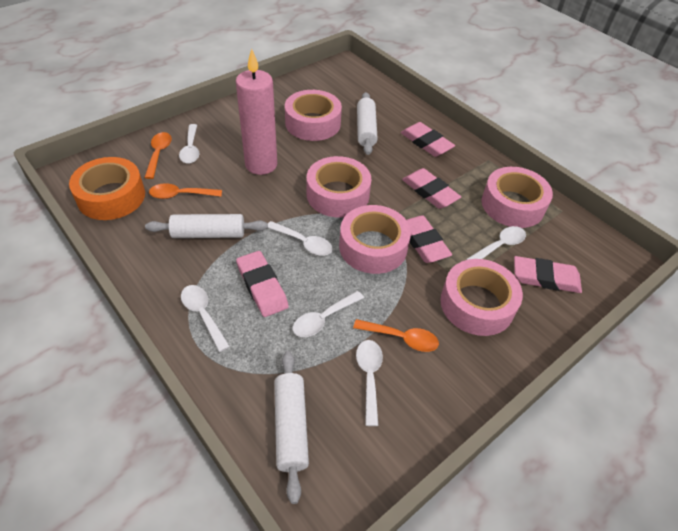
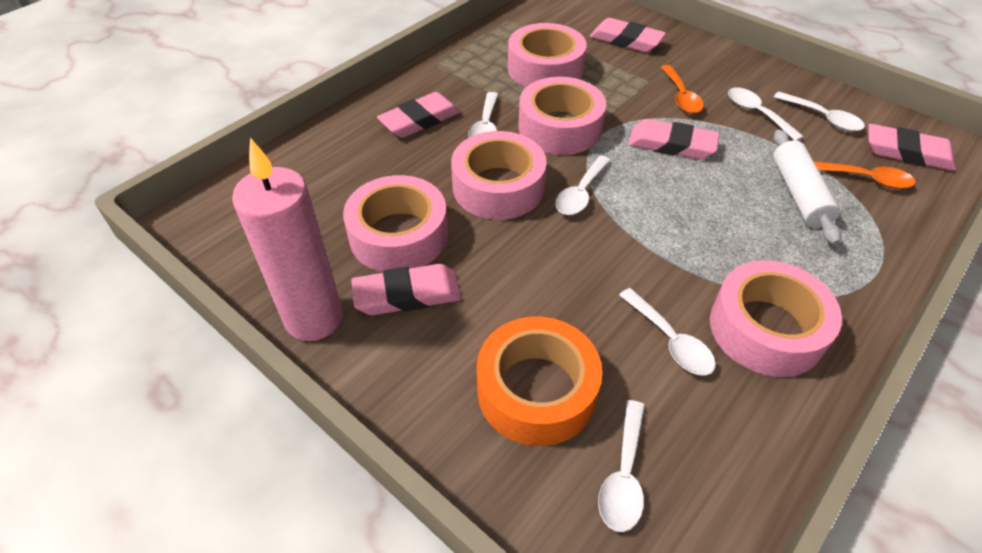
orange spoon: [144,132,172,179] [149,183,222,199] [353,319,439,352] = 3 -> [661,65,704,114] [814,162,916,189] = 2
white rolling pin: [145,214,268,238] [274,351,309,504] [357,92,378,155] = 3 -> [773,129,841,245] = 1

